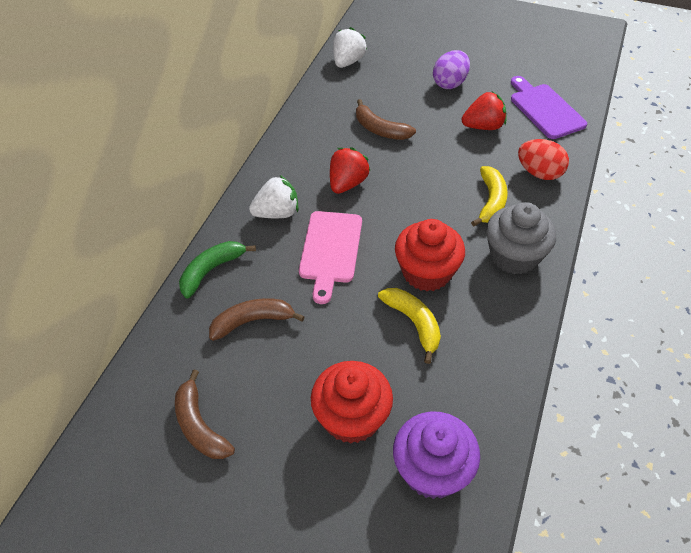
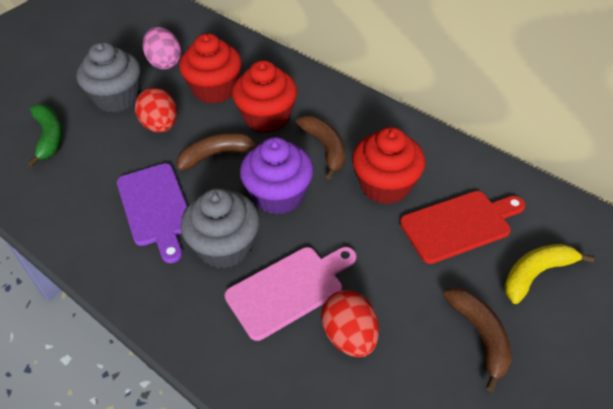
grey cupcake: [486,202,556,274] = 1 -> [77,42,141,113] [181,188,260,269] = 2
pink egg: none = 0 -> [143,27,181,70] = 1
purple egg: [433,50,470,89] = 1 -> none = 0
red cupcake: [311,361,393,444] [395,219,465,291] = 2 -> [179,33,242,104] [232,60,297,133] [352,127,425,204] = 3
red cutting board: none = 0 -> [400,191,525,264] = 1
red egg: [518,139,569,180] = 1 -> [135,88,177,133] [321,290,379,357] = 2
red strawberry: [330,147,371,194] [461,92,506,130] = 2 -> none = 0
white strawberry: [249,175,298,218] [333,27,367,68] = 2 -> none = 0
yellow banana: [378,288,441,364] [471,166,508,226] = 2 -> [504,244,594,304] = 1

